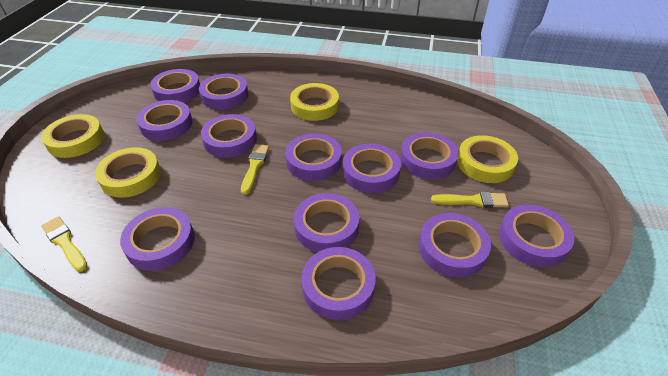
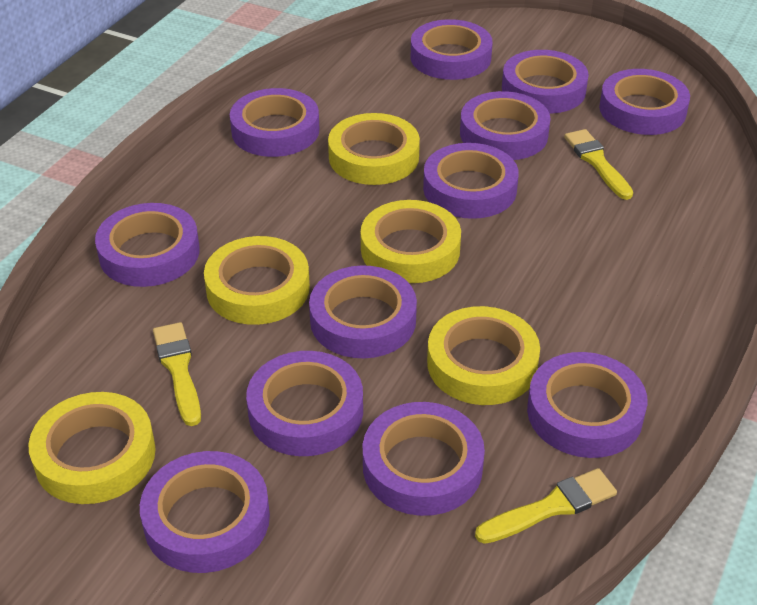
yellow tape: [41,114,104,158] [95,147,161,198] [290,83,339,121] [457,135,518,183] = 4 -> [28,392,156,504] [204,236,310,325] [328,113,420,185] [361,200,461,283] [427,306,540,405] = 5

